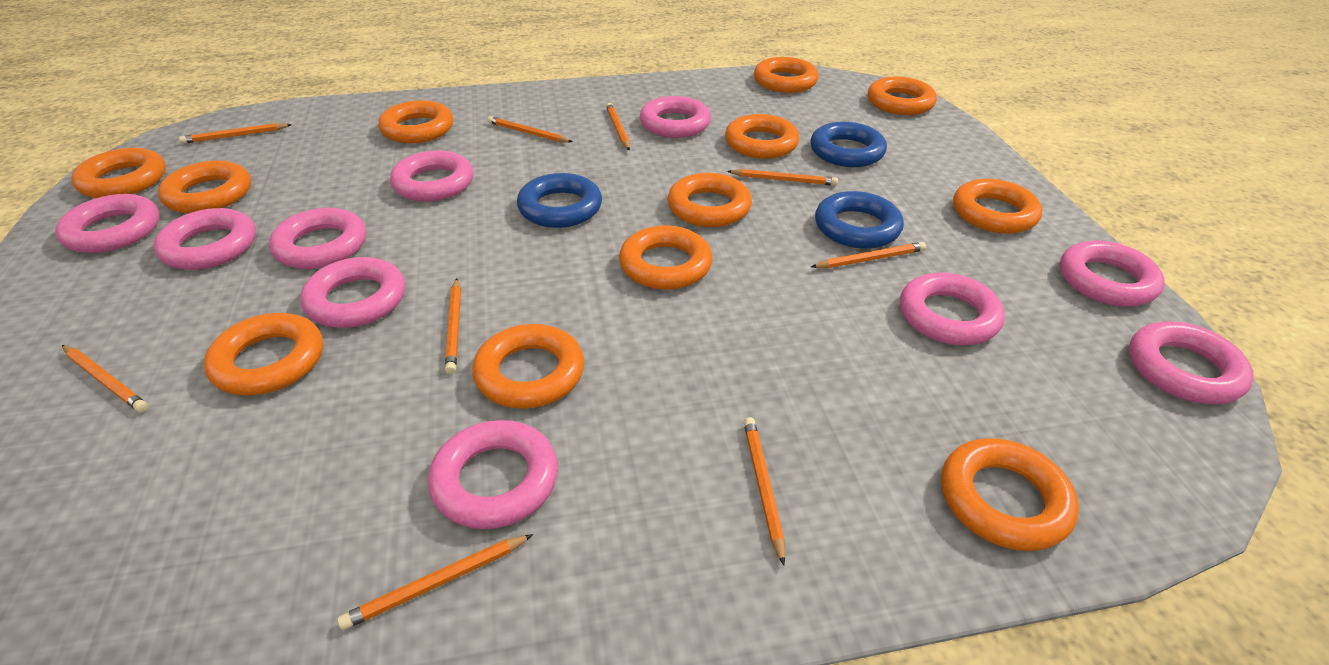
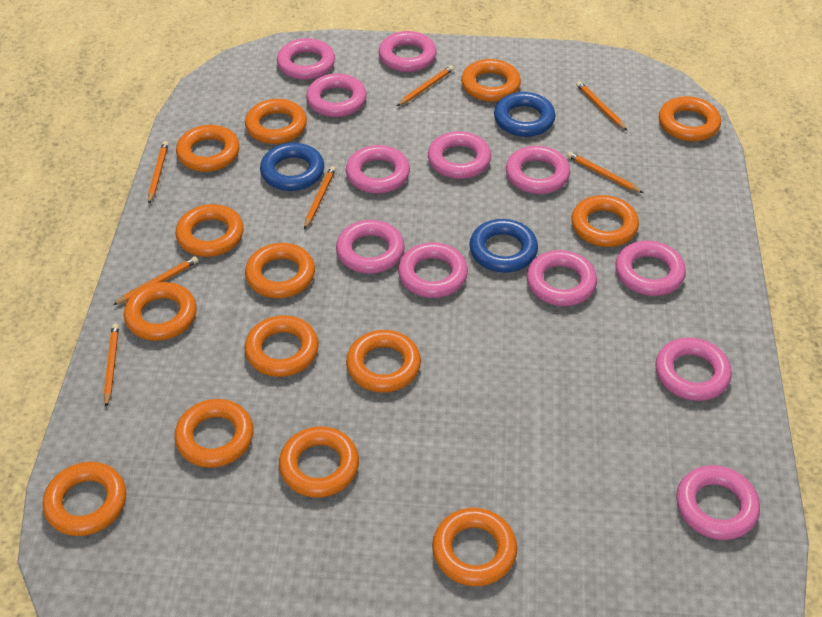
orange pencil: [62,345,148,412] [179,123,292,144] [337,534,533,630] [445,278,461,374] [487,116,573,143] [606,103,630,150] [727,169,838,186] [744,417,785,566] [811,242,926,268] = 9 -> [104,324,119,407] [113,256,198,305] [148,141,168,203] [304,166,336,229] [397,65,454,106] [567,152,643,193] [576,81,627,130] = 7
orange ring: [71,148,166,198] [158,160,251,213] [204,313,323,395] [378,100,453,143] [472,324,584,408] [619,226,713,290] [668,173,752,227] [725,114,800,159] [754,57,819,93] [868,77,937,115] [941,438,1079,551] [953,179,1042,234] = 12 -> [43,462,126,536] [124,282,197,341] [174,399,254,468] [175,204,244,257] [176,125,240,172] [244,315,319,377] [245,99,307,144] [245,243,315,298] [279,426,359,498] [346,330,421,393] [432,508,517,586] [461,59,521,102] [571,195,639,247] [659,96,721,142] = 14
pink ring: [55,194,160,253] [154,208,256,270] [269,208,366,269] [300,257,405,328] [390,150,474,202] [428,420,558,529] [640,96,711,138] [900,272,1005,345] [1060,240,1165,307] [1129,321,1254,404] = 10 -> [277,38,335,80] [306,73,367,117] [336,220,405,274] [346,145,410,193] [379,31,437,72] [398,242,468,298] [428,131,491,179] [506,146,570,194] [527,250,597,306] [615,241,686,296] [655,337,732,401] [676,465,760,540] = 12

